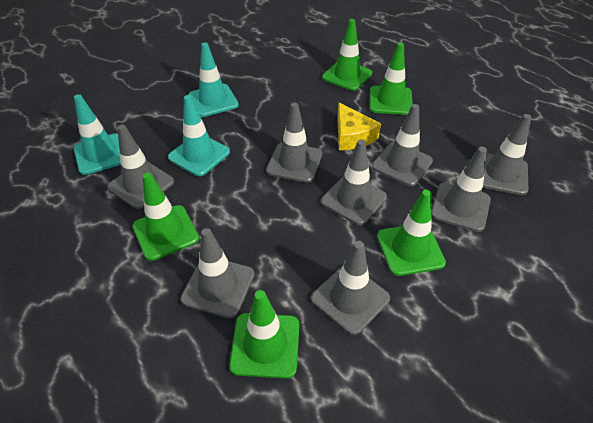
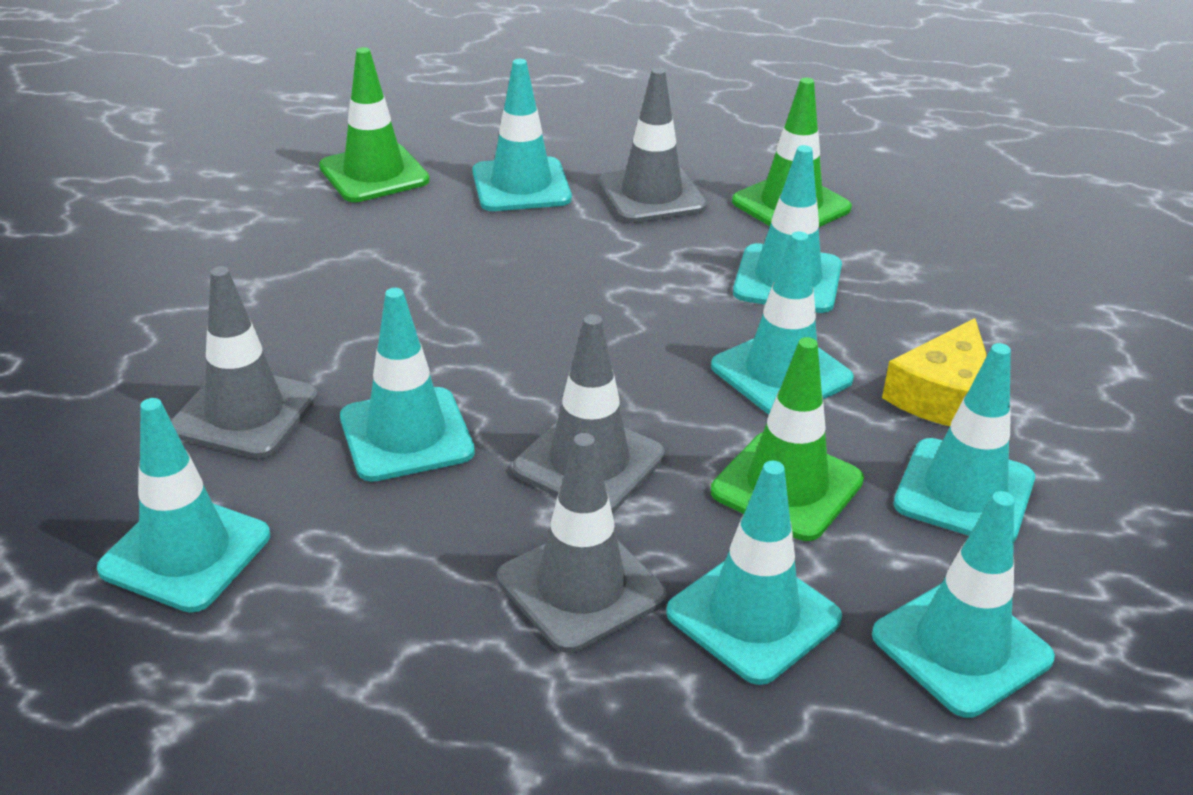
green traffic cone: [133,173,199,261] [229,290,300,379] [322,19,372,91] [370,43,413,115] [377,190,446,276] = 5 -> [319,47,430,202] [711,337,864,541] [732,78,852,227] = 3
grey traffic cone: [108,124,174,209] [180,228,255,318] [266,103,322,183] [311,241,390,335] [321,139,387,225] [372,104,433,186] [431,147,491,232] [483,114,531,195] = 8 -> [171,266,318,459] [497,433,667,653] [513,314,665,513] [598,68,707,223] = 4
turquoise traffic cone: [74,94,121,175] [168,95,230,176] [188,42,239,117] = 3 -> [97,398,270,613] [340,288,475,482] [473,59,572,211] [666,461,842,685] [711,231,854,414] [733,145,842,313] [872,491,1055,718] [894,343,1035,541] = 8

